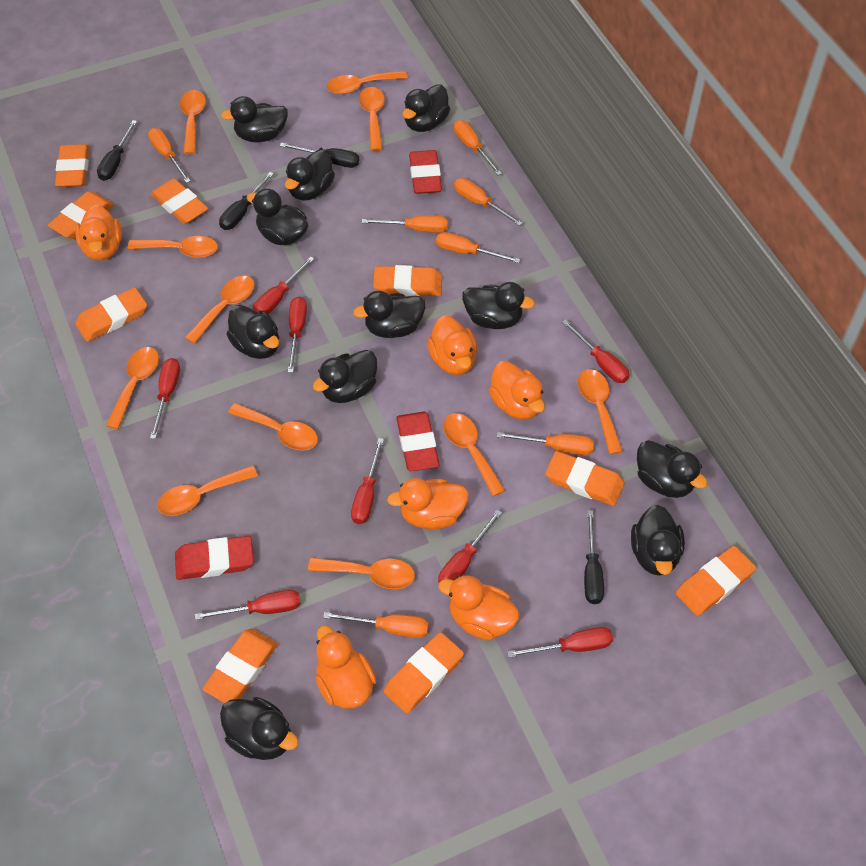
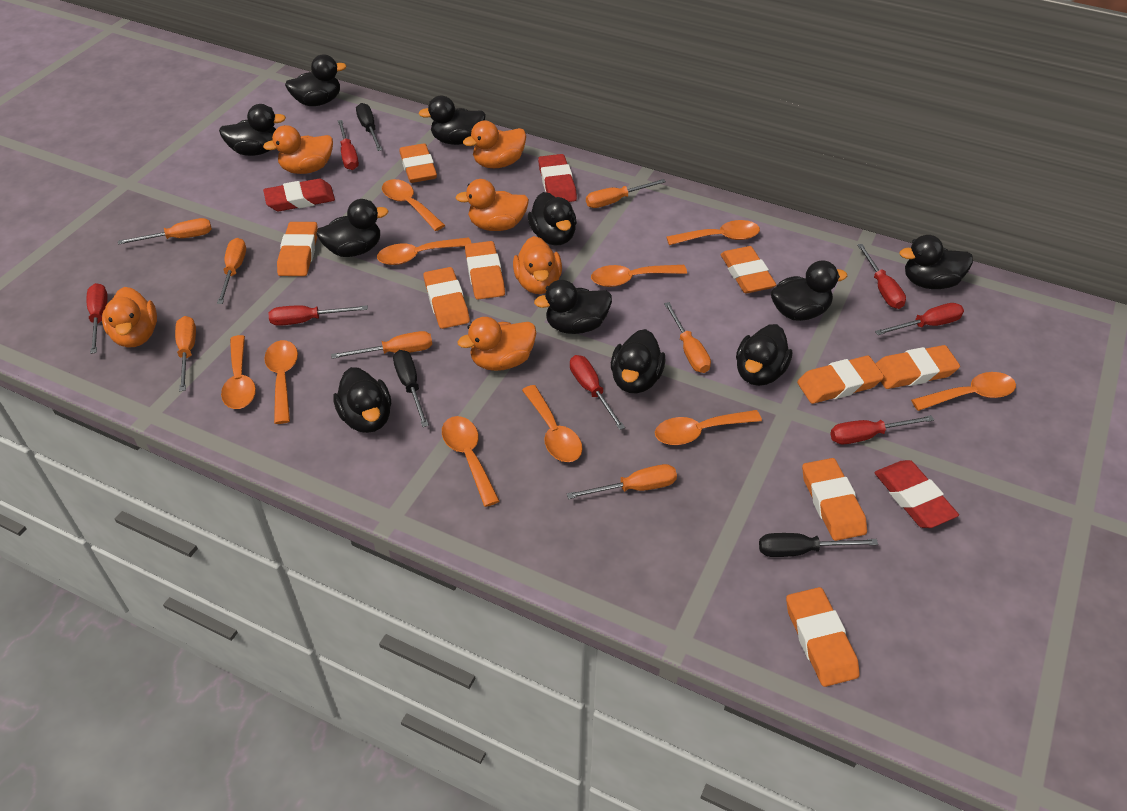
black screwdriver: [97,120,137,181] [219,172,274,230] [280,143,359,168] [584,510,604,604] = 4 -> [356,103,382,151] [393,350,429,427] [759,533,878,557] = 3
orange spoon: [106,347,159,429] [128,236,218,258] [157,465,258,516] [180,90,206,154] [185,276,255,344] [228,403,318,451] [308,558,415,589] [327,71,408,94] [359,87,385,151] [443,413,505,496] [578,369,623,455] = 11 -> [221,335,256,409] [264,340,298,424] [377,237,471,265] [382,179,445,231] [442,416,499,507] [522,385,583,462] [591,265,687,287] [655,410,762,445] [666,220,760,245] [911,372,1016,411] = 10
red screwdriver: [150,358,180,439] [195,590,300,620] [253,256,314,314] [288,297,307,373] [351,438,384,524] [438,510,502,584] [507,627,613,658] [562,320,629,383] = 8 -> [87,283,108,354] [268,305,368,326] [338,120,359,170] [570,355,625,430] [830,415,934,444] [857,244,906,309] [875,303,964,335] = 7

